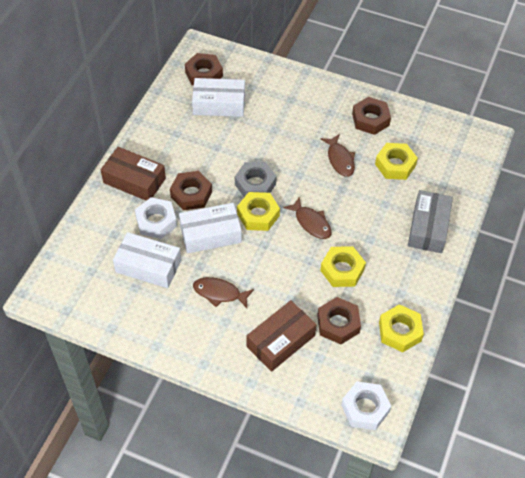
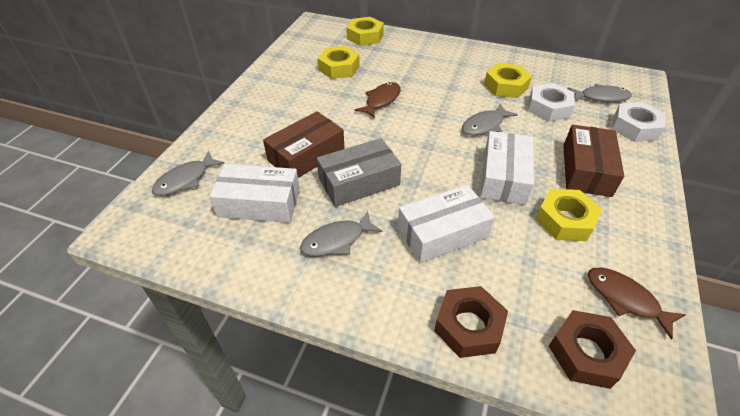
brown fish: [193,277,254,308] [283,196,332,239] [321,134,355,177] = 3 -> [355,82,401,119] [588,268,686,340] = 2
brown nut: [170,171,212,210] [185,53,223,86] [317,297,361,344] [352,97,391,135] = 4 -> [434,286,508,358] [549,310,636,389] = 2
grey fish: none = 0 -> [152,151,225,196] [300,211,382,256] [462,104,518,136] [567,84,632,102] = 4
grey nut: [235,162,277,197] = 1 -> none = 0

